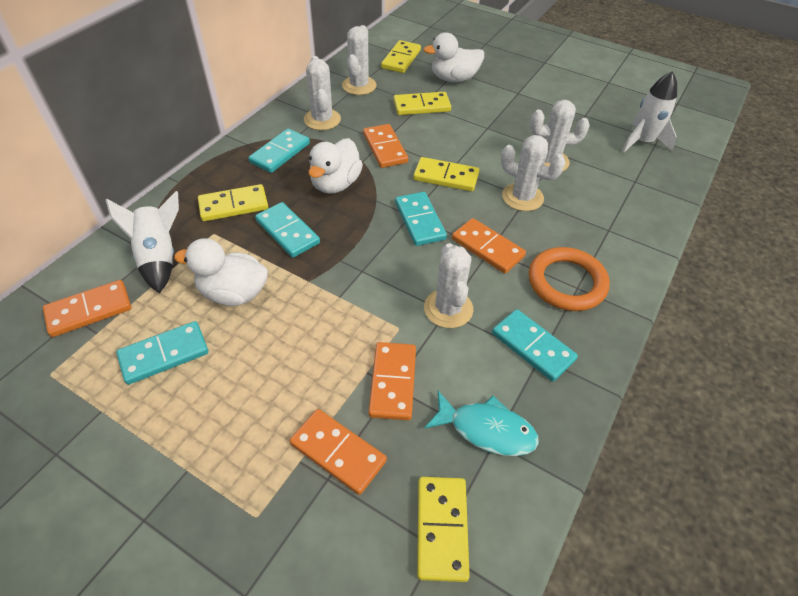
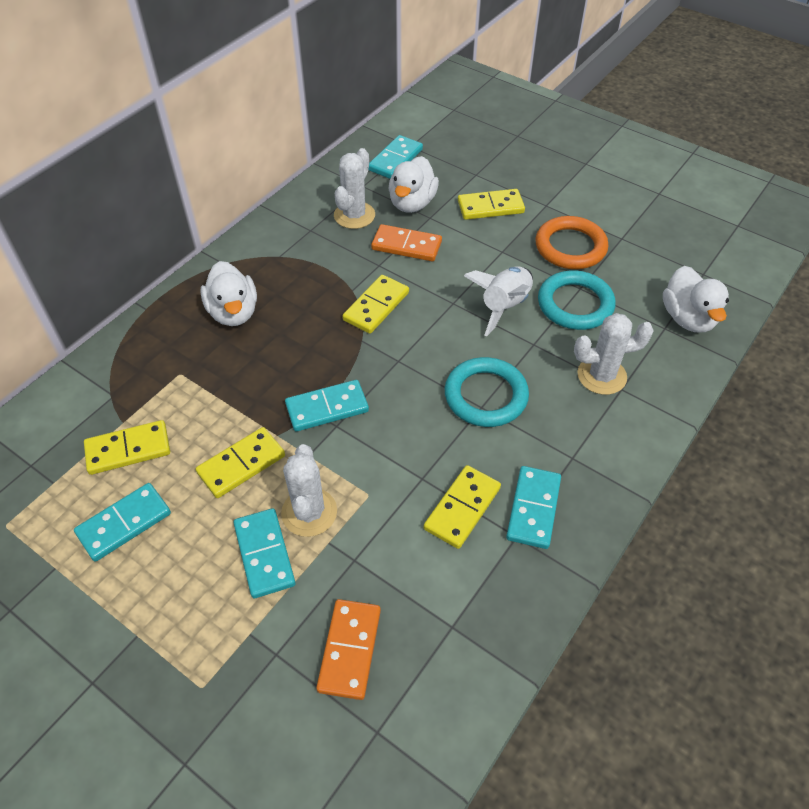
orange domino: [43,280,131,337] [290,409,387,495] [363,124,408,168] [368,342,416,420] [452,218,526,274] = 5 -> [316,599,381,700] [371,224,442,261] = 2
turquoise fish: [424,391,539,456] = 1 -> none = 0
turquoise ring: none = 0 -> [445,357,529,427] [538,270,616,330] = 2
white cactus: [304,56,341,130] [342,25,377,95] [424,243,473,328] [501,135,566,211] [530,100,590,172] = 5 -> [281,444,337,537] [334,148,375,229] [574,313,654,395] = 3
white rocket: [106,191,179,293] [622,71,677,153] = 2 -> [464,266,533,336] = 1

